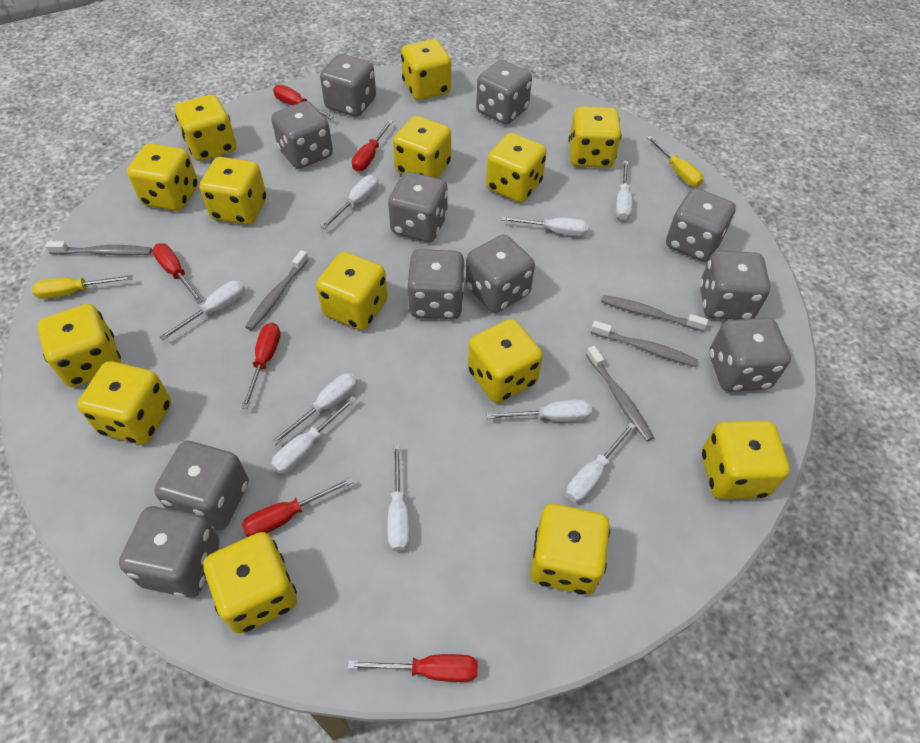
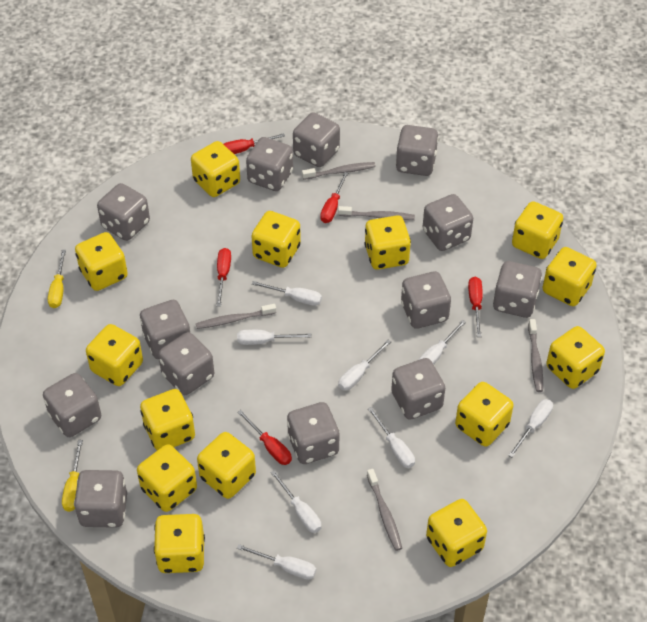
grey dice: [119,506,219,597] [154,441,249,530] [271,101,333,169] [320,54,376,117] [388,172,448,242] [407,249,465,319] [466,235,535,313] [476,60,532,124] [666,188,736,262] [700,250,770,320] [709,318,791,392] = 11 -> [43,373,101,437] [74,470,127,528] [97,183,150,241] [140,300,190,359] [158,332,214,395] [246,137,293,191] [287,402,340,464] [293,112,340,167] [391,358,445,420] [396,125,439,176] [401,271,451,329] [423,194,473,251] [493,261,542,318] = 13
red screwdriver: [152,243,203,304] [241,323,280,409] [242,477,353,537] [273,85,334,119] [347,654,478,682] [352,120,393,171] = 6 -> [217,248,231,307] [224,133,285,154] [237,410,292,465] [320,172,348,223] [468,277,483,337] = 5
white screwdriver: [160,281,245,340] [271,373,358,445] [271,396,357,474] [320,175,378,230] [387,444,410,552] [486,399,592,422] [501,216,588,236] [566,422,636,503] [615,161,632,220] = 9 -> [237,330,311,345] [237,544,316,580] [252,281,322,306] [271,470,321,533] [338,340,391,391] [368,407,415,468] [419,320,466,365] [508,399,553,457] = 8

